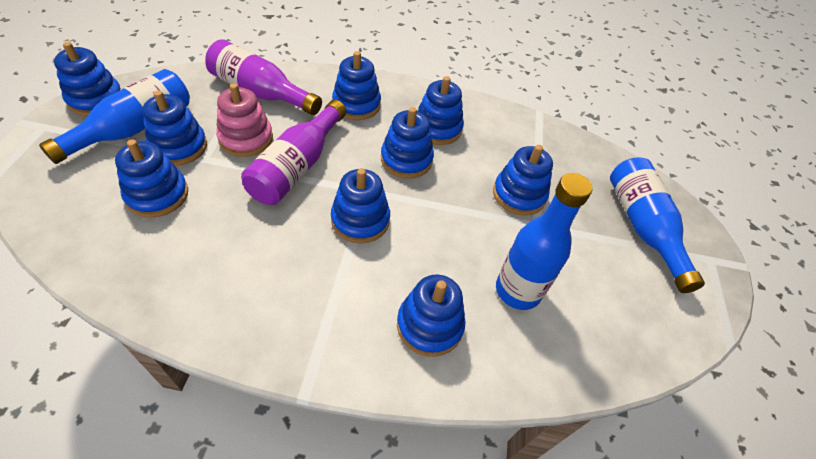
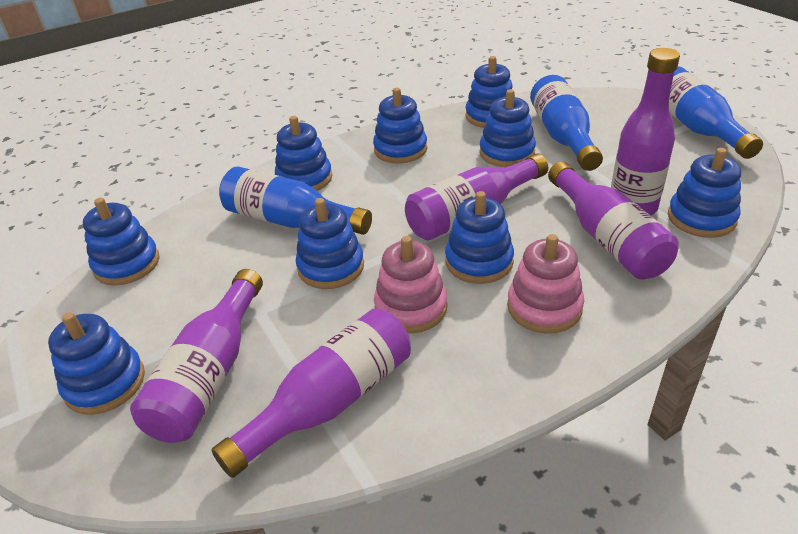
pink stacking toy: [216,83,273,157] = 1 -> [374,236,447,334] [507,234,584,334] = 2
purple bottle: [205,39,322,115] [241,100,346,205] = 2 -> [130,269,263,443] [212,308,411,478] [405,154,548,240] [548,162,679,279] [611,48,680,215] = 5

